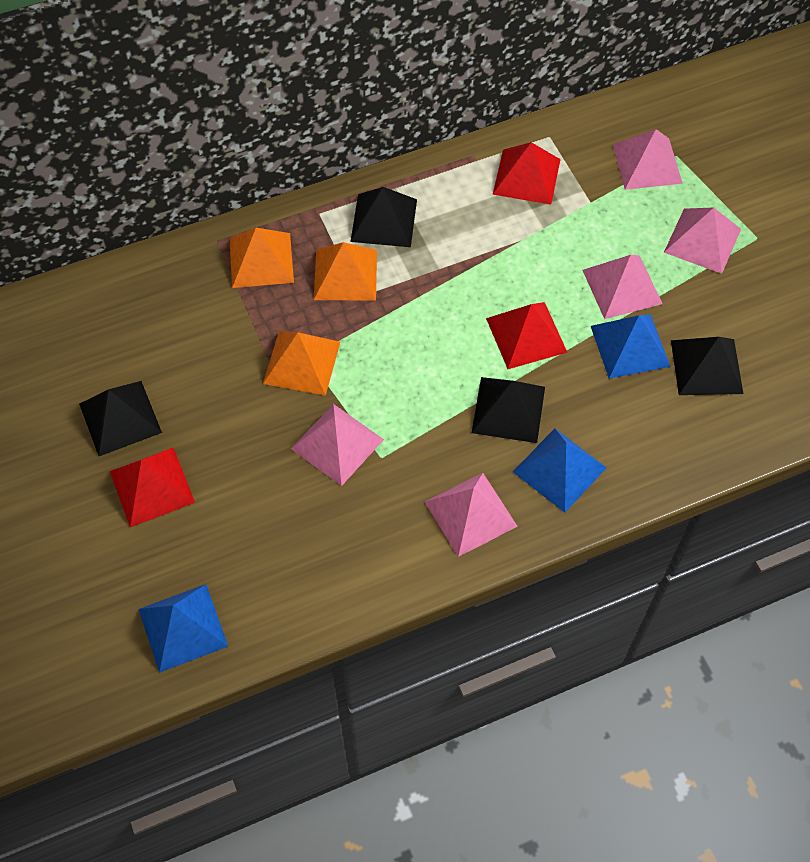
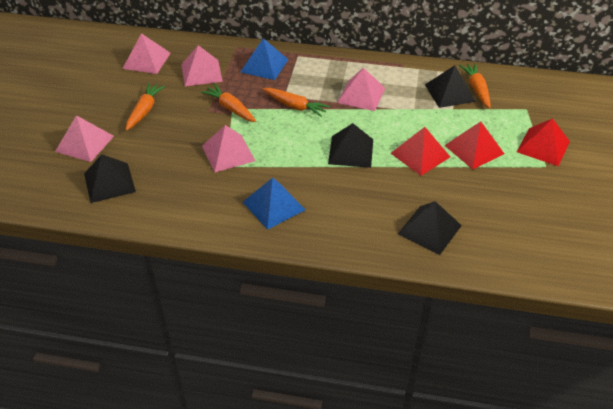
blue pyramid: [139,584,228,673] [513,428,607,513] [591,314,670,379] = 3 -> [241,38,289,80] [243,178,305,230] = 2
orange carrot: none = 0 -> [126,83,165,131] [201,84,256,122] [262,88,330,117] [459,63,491,108] = 4
orange pyramid: [230,228,294,288] [263,331,340,396] [314,242,377,301] = 3 -> none = 0

